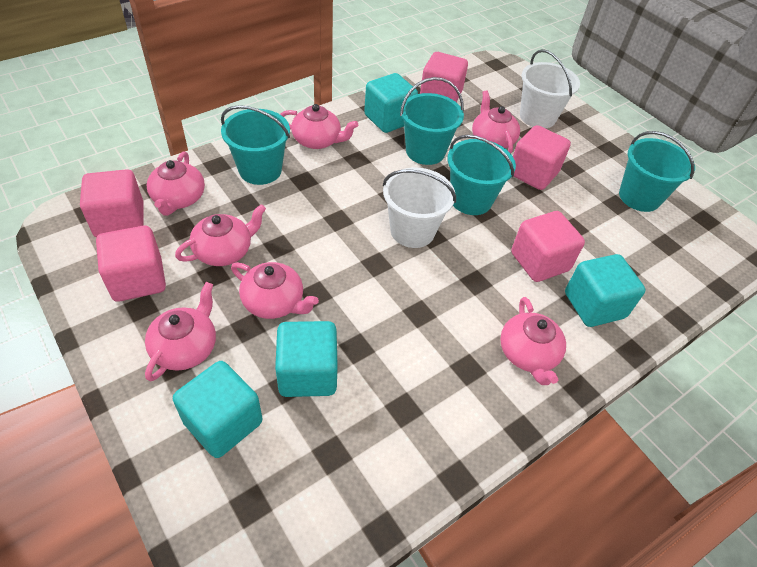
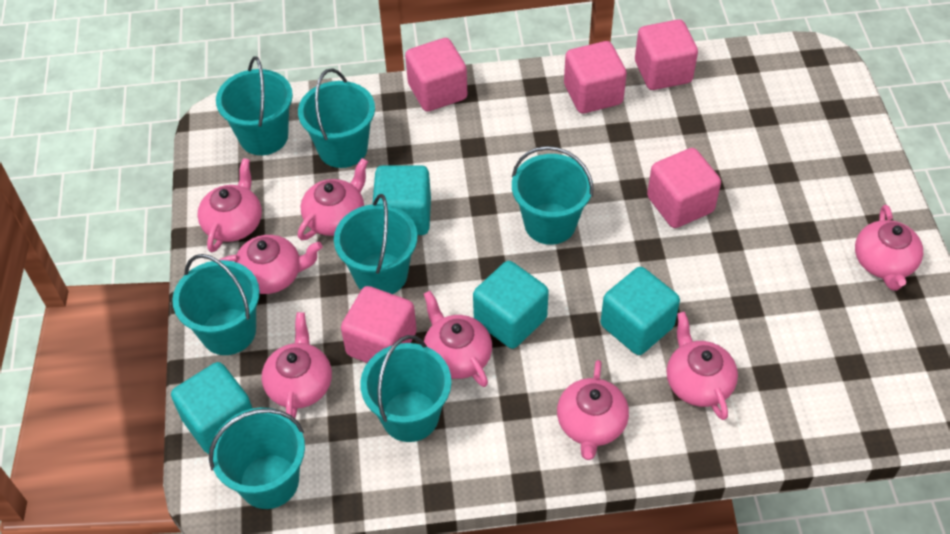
pink teapot: [145,282,216,381] [147,151,205,216] [175,204,266,266] [231,262,319,319] [280,104,358,149] [472,90,520,153] [500,297,566,385] = 7 -> [197,158,262,252] [220,235,322,294] [262,312,332,418] [298,158,368,240] [424,291,492,387] [557,360,629,460] [667,312,738,420] [855,205,923,291] = 8
turquoise bucket: [221,105,290,185] [400,77,464,165] [447,135,516,215] [619,131,695,212] = 4 -> [172,254,260,355] [209,408,305,509] [216,56,293,155] [298,68,375,168] [334,194,417,294] [360,335,451,442] [512,146,593,245] = 7
white bucket: [383,168,456,248] [520,49,580,128] = 2 -> none = 0

